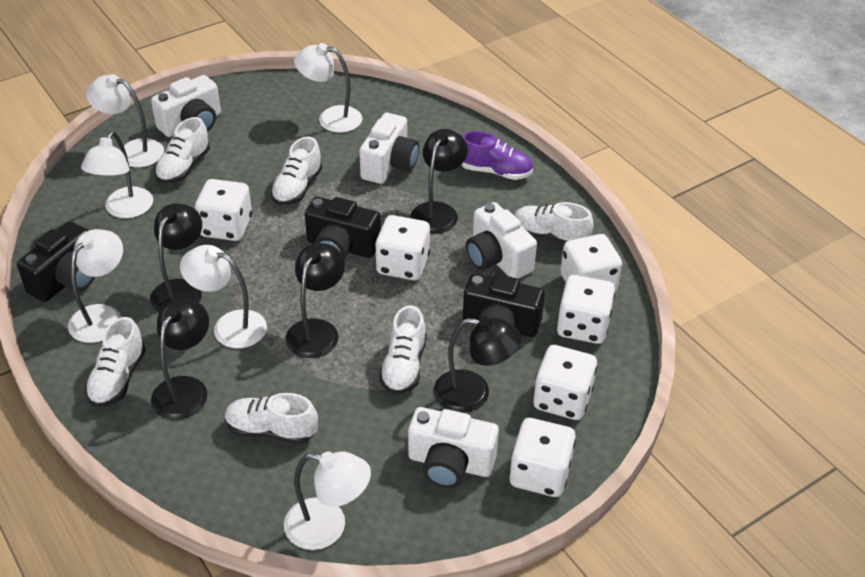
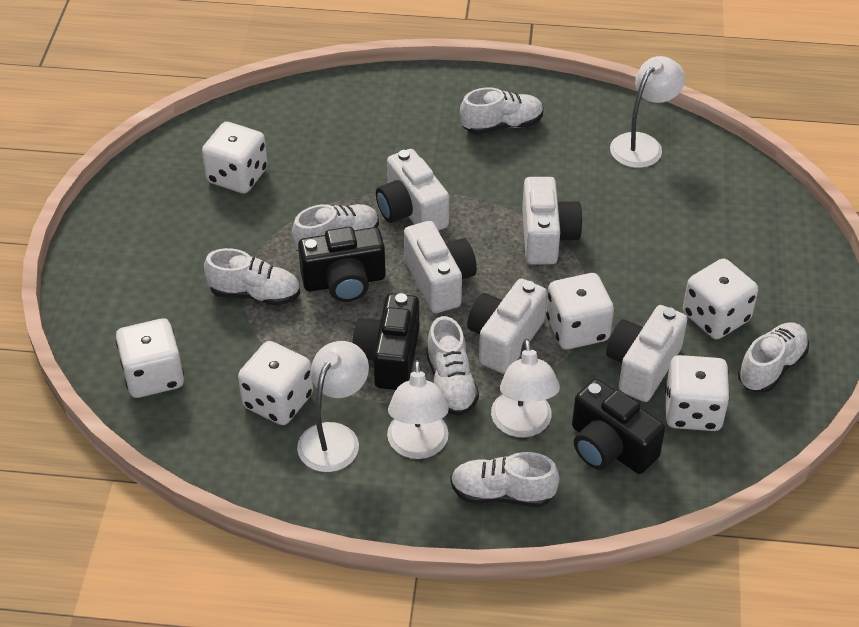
black lamp: [150,203,202,313] [151,299,209,420] [285,243,345,358] [410,129,468,234] [434,316,521,412] = 5 -> none = 0
purple shoe: [461,131,533,180] = 1 -> none = 0
white camera: [151,75,221,137] [359,113,419,184] [408,407,499,488] [466,202,537,279] = 4 -> [376,149,449,231] [404,221,477,313] [467,279,547,374] [522,177,583,264] [606,305,687,402] = 5
white lamp: [68,229,123,343] [81,131,153,218] [86,74,164,167] [180,245,267,348] [284,451,371,550] [294,43,362,133] = 6 -> [297,341,369,472] [387,360,449,459] [491,339,560,437] [610,56,685,168] = 4

